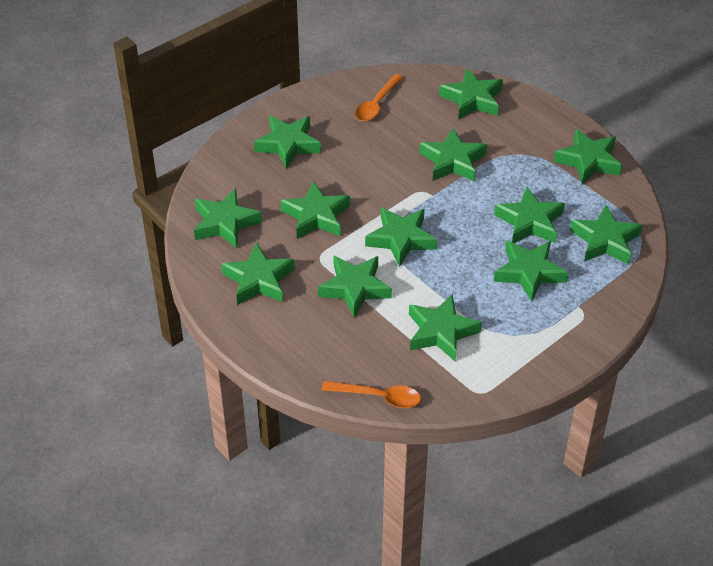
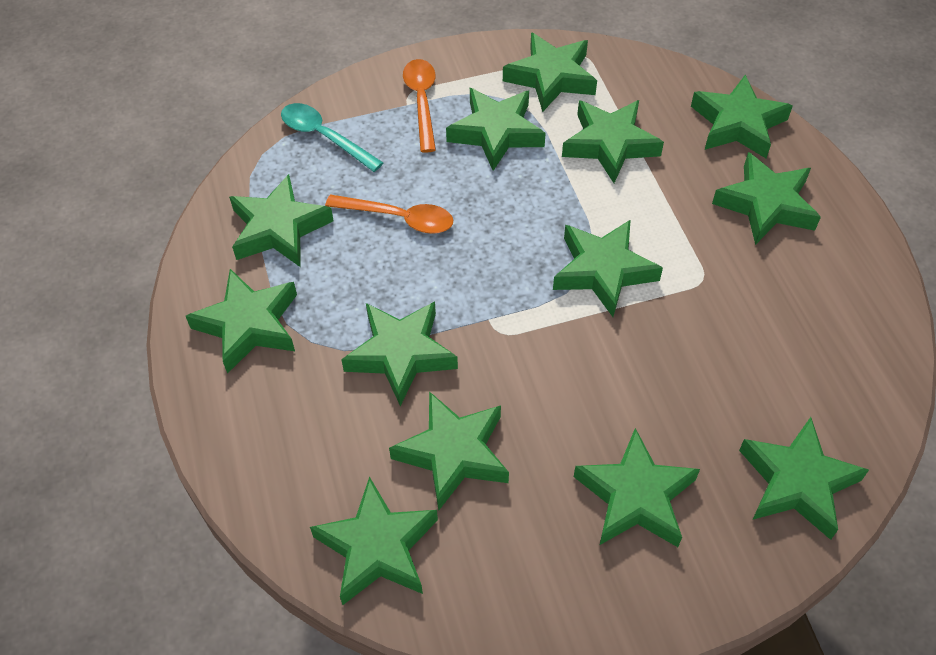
turquoise spoon: none = 0 -> [281,103,384,172] = 1

